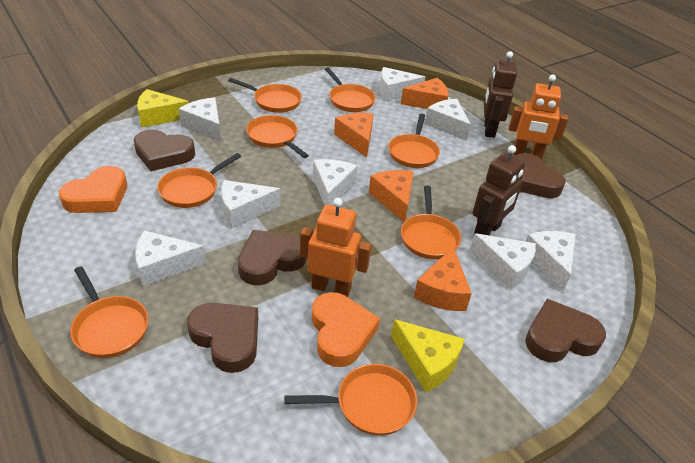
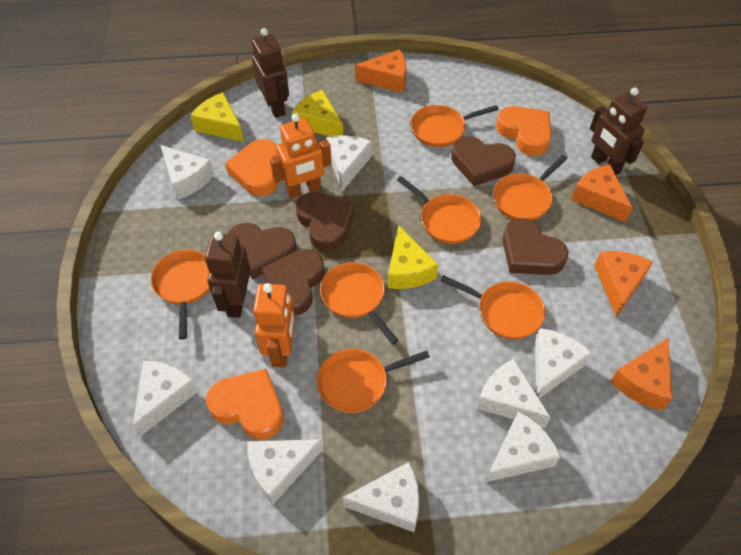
brown robot: [472,145,525,236] [484,51,517,138] = 2 -> [205,231,251,318] [252,28,289,118] [590,88,647,175] = 3
orange heart: [59,166,127,213] [312,292,380,367] = 2 -> [206,369,284,440] [225,139,279,196] [496,106,552,156] = 3
orange pan: [70,266,149,358] [157,153,241,208] [228,78,302,113] [246,115,309,158] [284,364,417,436] [325,67,376,112] [389,114,440,168] [401,186,461,259] = 8 -> [151,250,210,339] [317,349,430,413] [320,262,398,345] [397,176,481,244] [411,105,499,147] [440,275,545,339] [493,155,567,221] = 7
yellow cheese: [137,89,189,127] [391,319,465,392] = 2 -> [190,92,244,142] [292,90,343,136] [388,225,438,289] = 3

